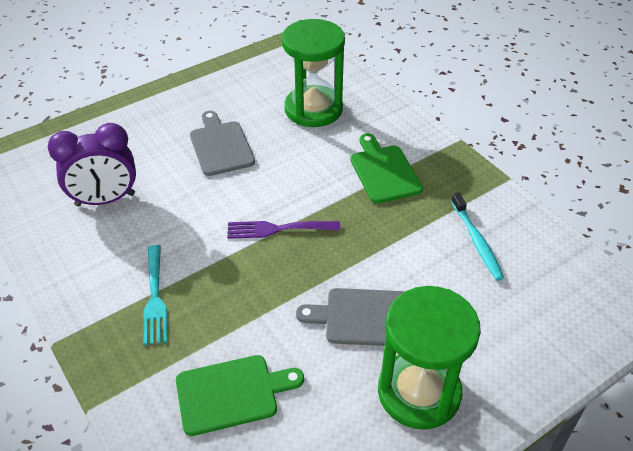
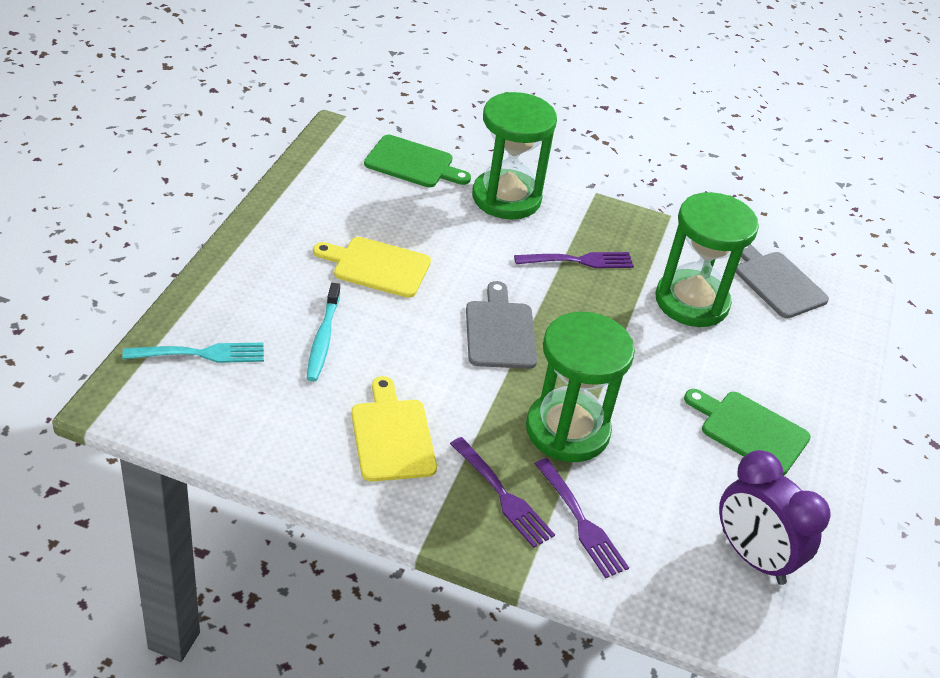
green hourglass: [282,19,345,127] [378,286,481,430] = 2 -> [472,92,557,219] [526,312,635,462] [655,192,759,327] = 3
purple fork: [227,221,340,239] = 1 -> [450,437,555,548] [514,252,634,268] [534,458,629,578] = 3
yellow cutting board: none = 0 -> [313,237,431,298] [351,376,437,482] = 2

